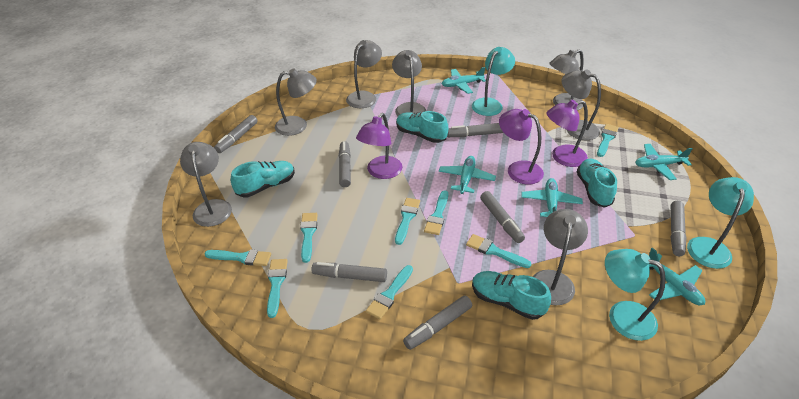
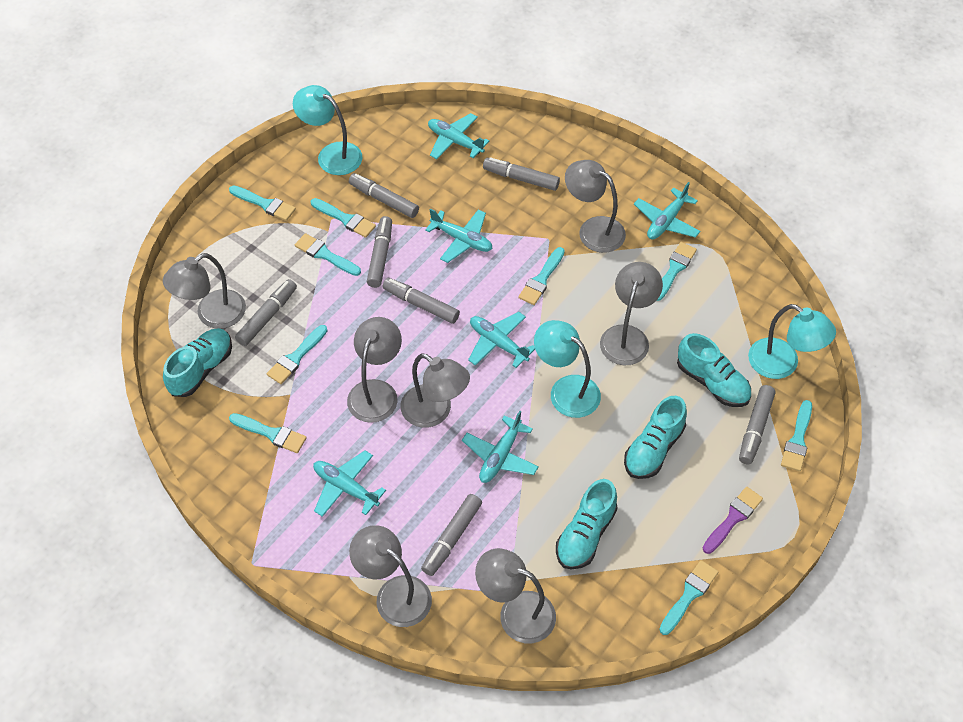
purple brush: none = 0 -> [703,487,763,554] = 1
purple lamp: [356,113,402,179] [499,109,544,184] [547,100,588,167] = 3 -> none = 0
turquoise brush: [204,249,271,266] [267,259,288,318] [300,213,318,263] [366,265,413,319] [395,198,420,245] [424,190,448,235] [466,234,531,268] [597,124,619,157] = 8 -> [229,185,296,221] [229,413,307,453] [267,325,327,384] [295,233,361,276] [311,198,376,238] [518,247,565,305] [657,242,697,301] [659,560,718,635] [781,400,812,471] = 9
turquoise plane: [439,156,496,194] [442,67,486,94] [521,178,583,217] [635,144,693,180] [649,248,705,305] = 5 -> [313,450,386,517] [425,208,492,263] [428,113,490,159] [462,411,539,483] [468,312,535,368] [634,182,700,239] = 6

